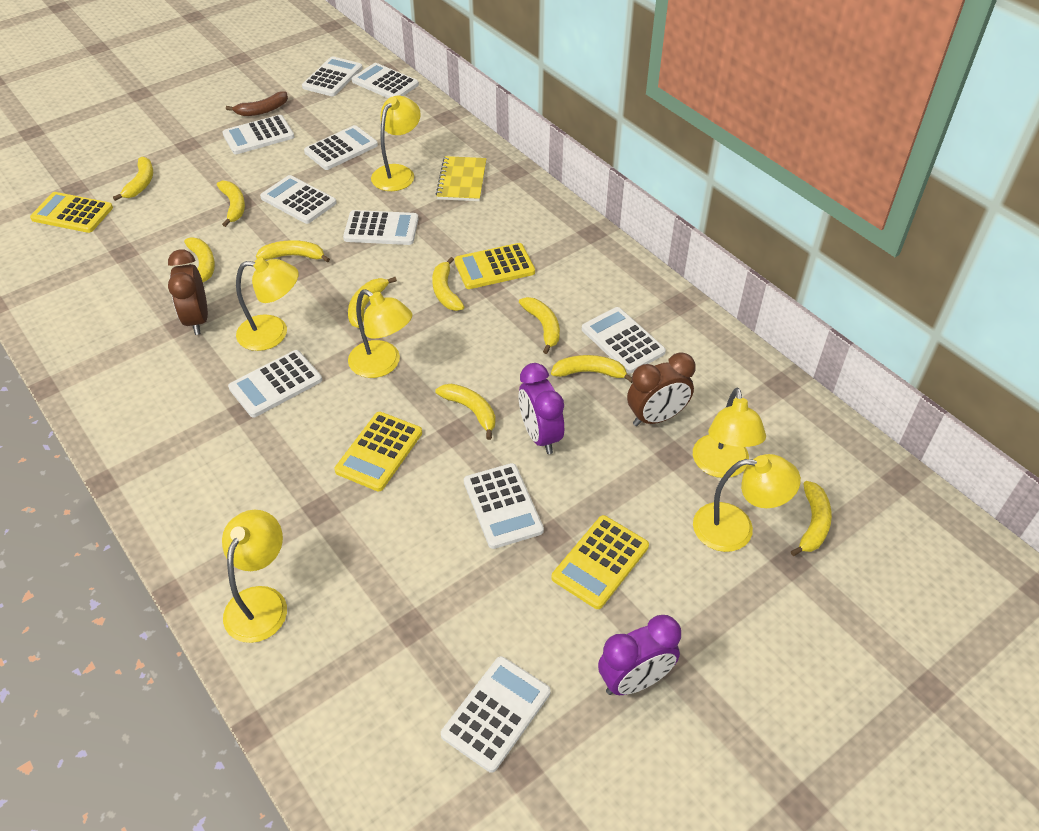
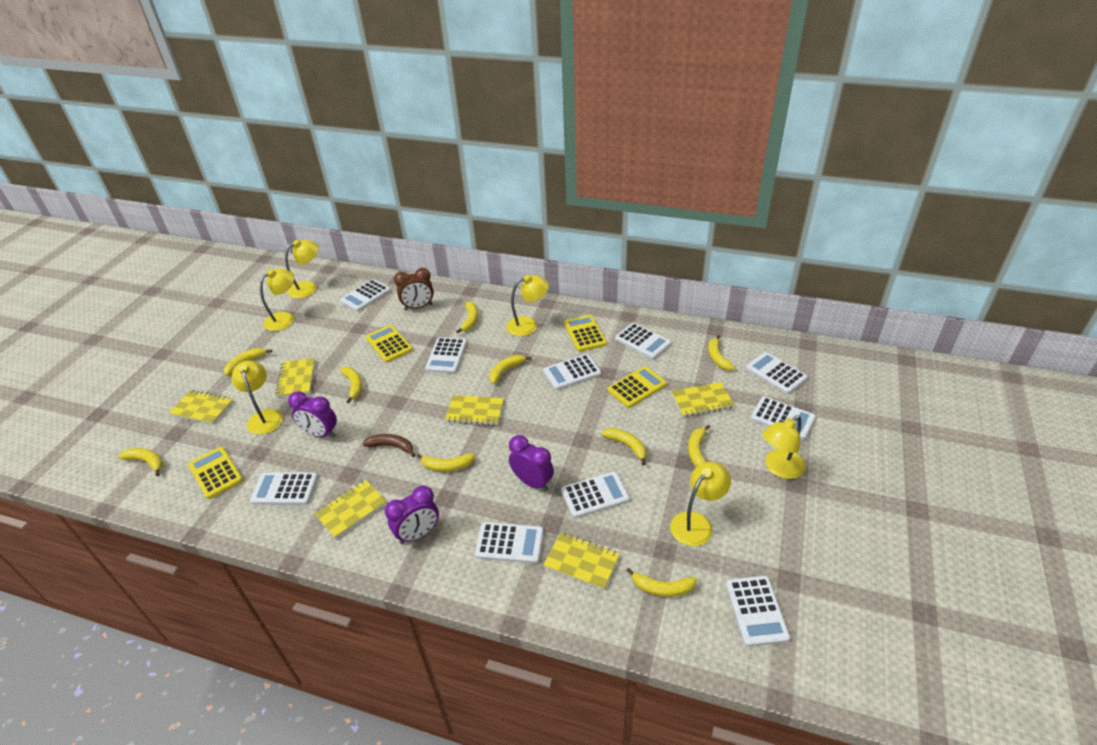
brown clock: [168,250,208,335] [627,352,696,426] = 2 -> [394,268,434,310] = 1
purple clock: [518,363,564,454] [598,615,681,695] = 2 -> [288,391,337,438] [385,486,439,544] [509,435,554,491] = 3
yellow notebook: [436,156,486,201] = 1 -> [169,390,233,424] [275,358,315,397] [314,480,387,539] [445,395,504,425] [543,532,620,590] [671,382,735,417] = 6

